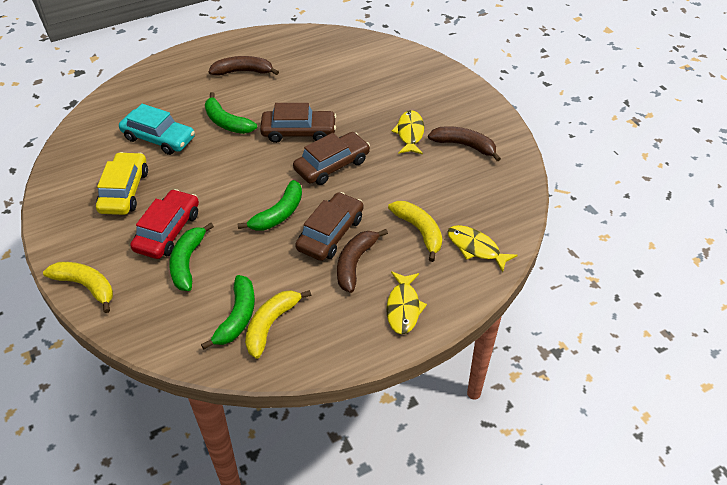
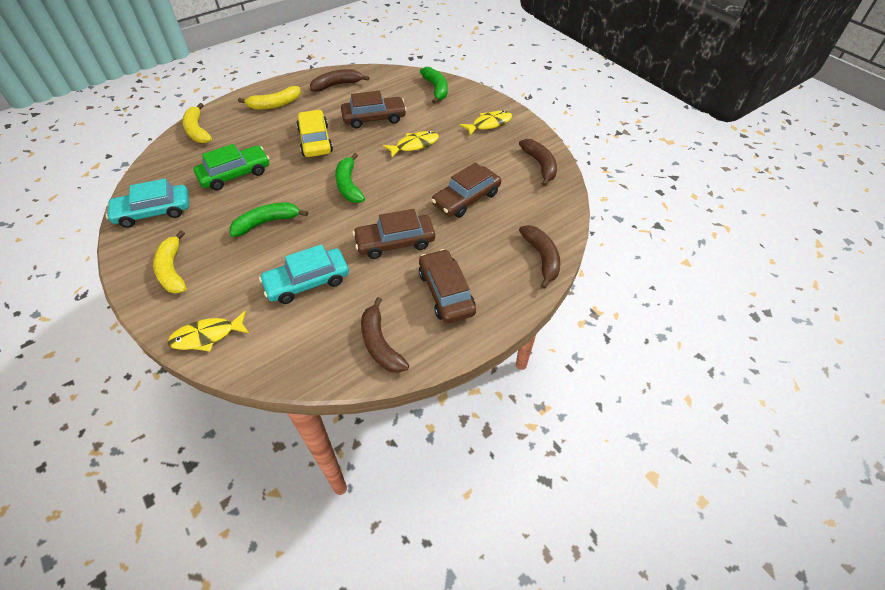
brown banana: [209,56,279,76] [337,229,388,293] [428,126,501,161] = 3 -> [310,69,369,92] [361,297,409,373] [519,139,557,186] [519,225,560,289] = 4
brown car: [260,103,336,143] [293,132,370,185] [295,192,363,261] = 3 -> [341,91,407,128] [353,209,435,259] [419,249,476,323] [432,162,501,218] = 4
green banana: [169,223,214,291] [201,275,255,350] [205,92,257,134] [237,180,302,231] = 4 -> [230,203,308,237] [335,153,365,203] [420,67,448,104] = 3
green car: none = 0 -> [194,144,270,191] = 1
red car: [130,189,199,259] = 1 -> none = 0
turquoise car: [119,104,195,155] = 1 -> [106,179,189,228] [259,244,349,304] = 2

